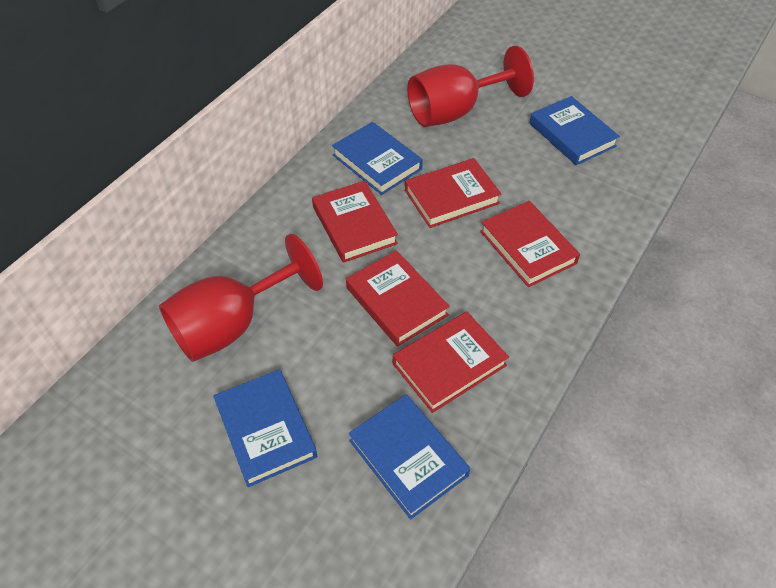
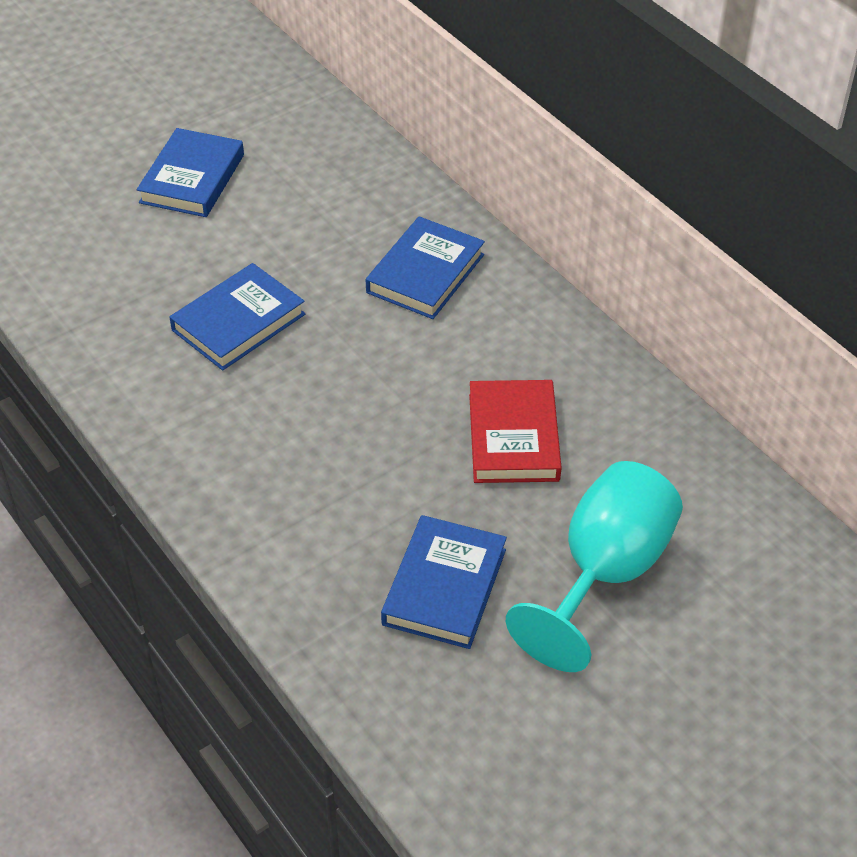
red book: [312,181,398,263] [346,250,450,347] [393,312,509,413] [405,158,502,228] [480,201,580,287] = 5 -> [469,380,562,483] = 1
red goblet: [159,234,323,362] [407,46,534,127] = 2 -> none = 0
turquoise goblet: none = 0 -> [506,461,683,672] = 1

